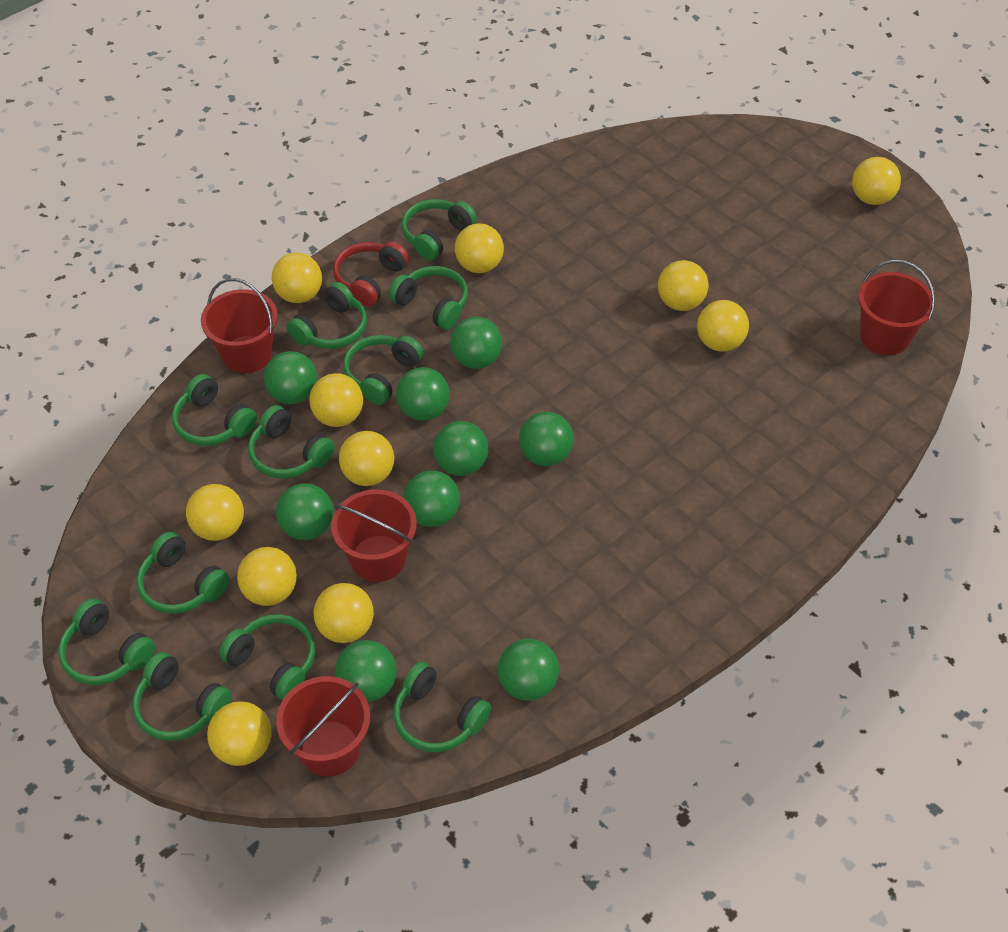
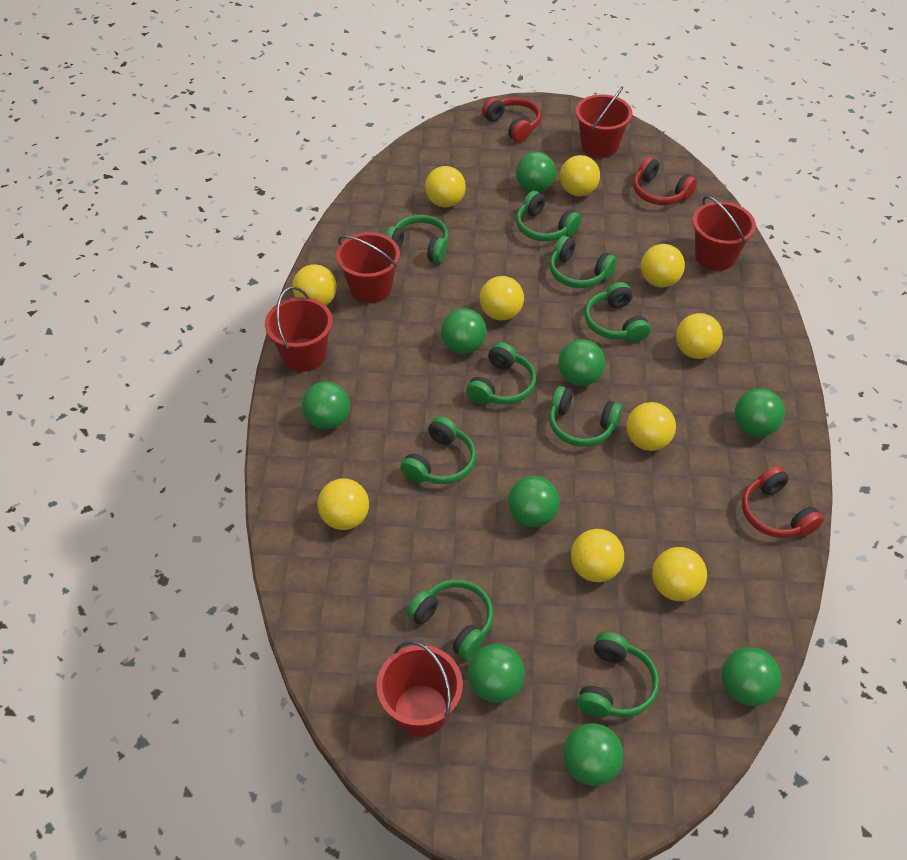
green headphones: [58,599,156,685] [132,652,232,741] [136,532,230,614] [172,374,257,446] [219,614,315,701] [248,405,335,478] [287,282,367,349] [343,335,423,405] [389,266,468,330] [393,662,491,752] [401,199,477,261] = 11 -> [386,215,449,263] [400,416,476,484] [407,579,493,660] [466,342,536,405] [516,191,581,241] [549,236,617,288] [549,386,622,447] [577,632,659,717] [585,282,651,343] = 9
red bucket: [201,278,278,373] [276,676,370,777] [331,489,417,582] [858,260,935,355] = 4 -> [265,287,333,372] [336,232,400,303] [376,640,463,737] [575,87,633,158] [692,196,756,271] = 5
red headphones: [333,241,409,306] = 1 -> [482,97,541,142] [633,157,697,205] [742,466,824,538] = 3
yellow ball: [186,484,244,541] [207,701,272,766] [237,547,297,606] [272,253,322,303] [309,373,363,427] [314,583,374,643] [339,431,394,486] [455,223,504,273] [658,260,709,311] [697,300,749,352] [852,157,901,205] = 11 -> [292,264,337,305] [318,479,369,530] [425,166,466,207] [480,276,524,321] [560,155,600,196] [571,529,624,582] [626,402,676,451] [641,244,685,287] [652,547,707,601] [676,313,723,359] = 10

